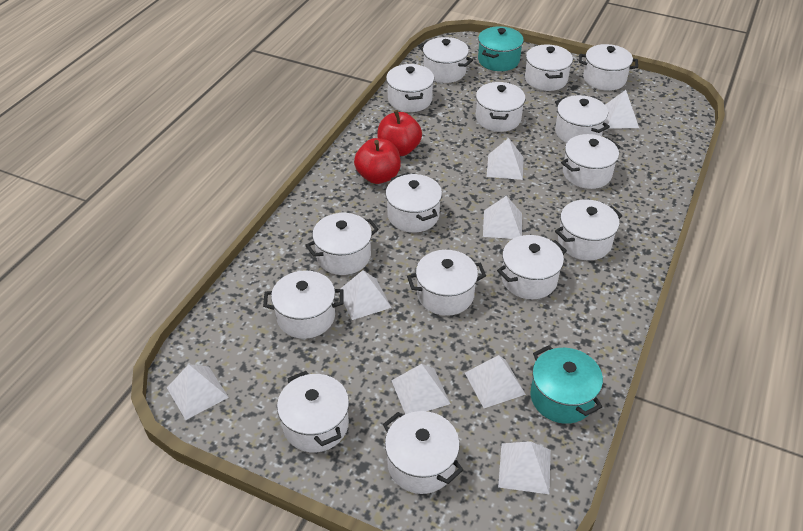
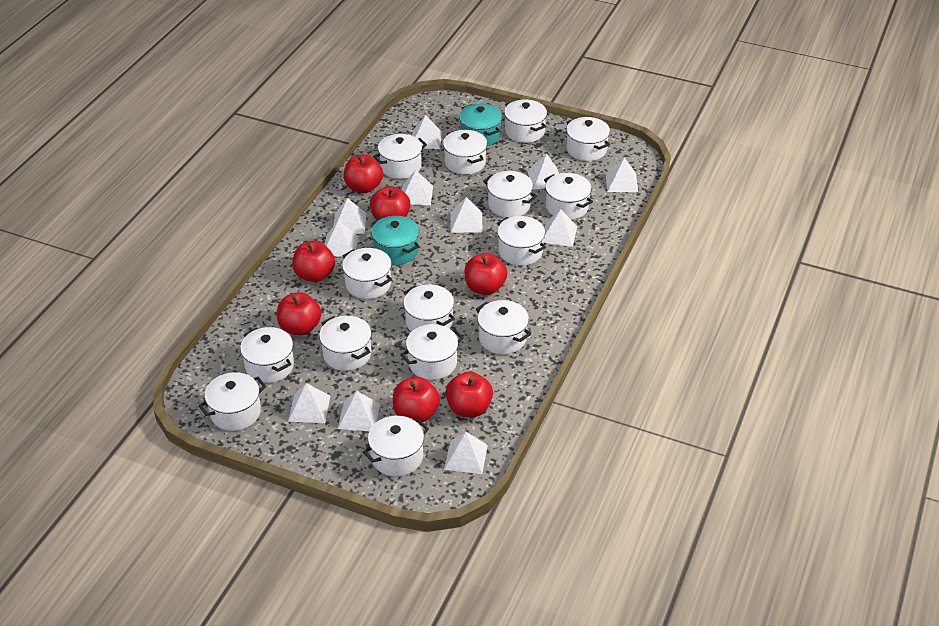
red apple: [354,138,401,184] [377,110,422,156] = 2 -> [277,292,321,335] [292,241,335,282] [344,154,383,193] [370,186,411,220] [393,377,440,422] [446,371,493,417] [464,253,507,295] = 7
white pyramid: [167,364,229,420] [339,270,392,320] [391,364,451,414] [465,355,526,408] [483,196,522,239] [487,138,524,180] [498,441,551,494] [605,90,639,129] = 8 -> [288,383,330,423] [325,221,359,257] [333,198,367,234] [338,391,380,431] [402,170,433,205] [412,115,442,149] [444,432,488,474] [450,197,483,233] [527,154,559,190] [543,209,578,247] [606,158,638,192] = 11

